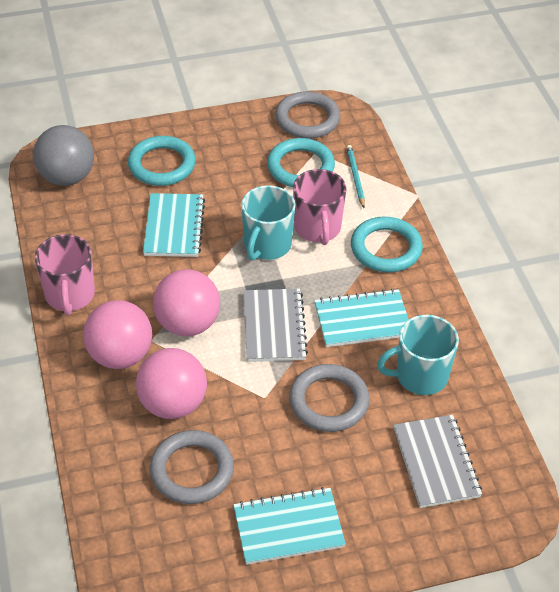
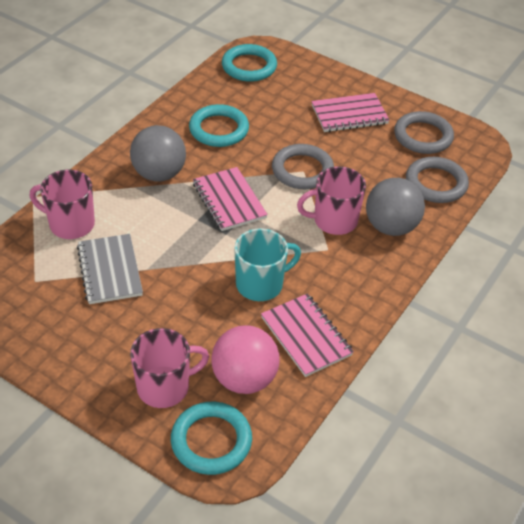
grey ball: [33,125,94,186] = 1 -> [130,125,186,182] [366,178,425,236] = 2
grey notebook: [243,288,308,362] [393,415,482,508] = 2 -> [77,234,143,304] = 1
pink ball: [83,300,152,369] [136,348,207,419] [153,269,220,337] = 3 -> [211,325,280,394] = 1
pink mug: [35,234,95,316] [293,169,346,245] = 2 -> [30,170,95,239] [130,328,209,408] [297,167,366,235] = 3
pink notebook: none = 0 -> [193,167,268,231] [261,293,354,377] [312,93,389,132] = 3
turquoise mug: [241,185,295,261] [377,315,459,395] = 2 -> [234,228,301,301] = 1
turquoise notebook: [143,193,205,257] [233,487,346,565] [314,289,409,347] = 3 -> none = 0
turquoise pencil: [346,145,365,208] = 1 -> none = 0

